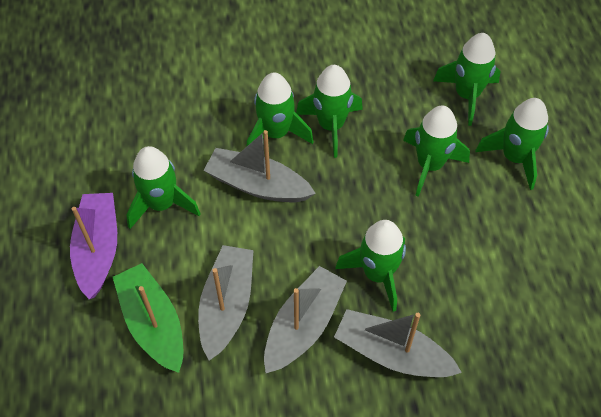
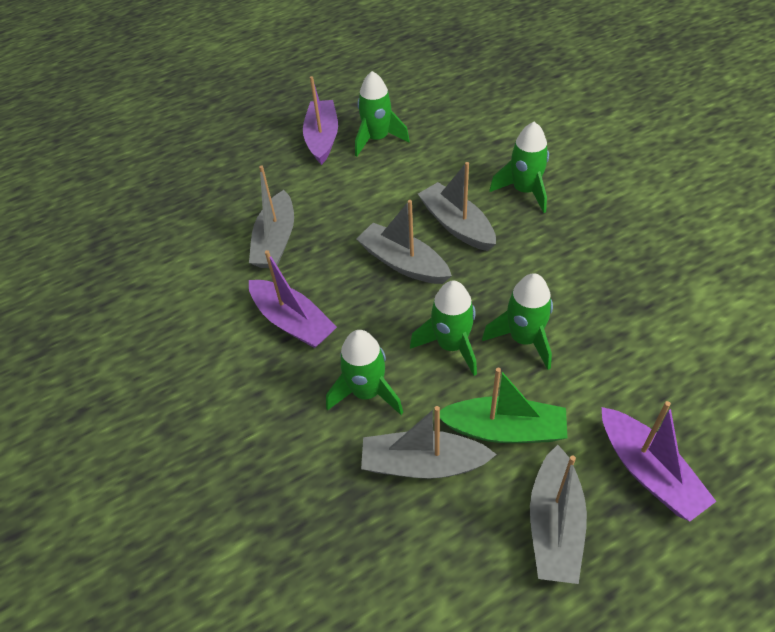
green rocket: [126,146,201,229] [247,72,314,146] [296,65,363,158] [335,220,406,312] [403,106,470,197] [433,33,501,126] [475,98,549,190] = 7 -> [326,330,403,415] [355,71,410,157] [410,281,477,376] [482,273,553,370] [489,122,549,213] = 5
grey boat: [198,245,253,361] [204,130,316,202] [264,266,347,373] [334,309,462,377] = 4 -> [249,165,294,268] [356,200,452,284] [361,406,497,479] [418,162,496,251] [530,445,587,584] = 5
purple boat: [70,193,117,299] = 1 -> [249,250,337,348] [303,76,338,165] [602,401,717,522] = 3

